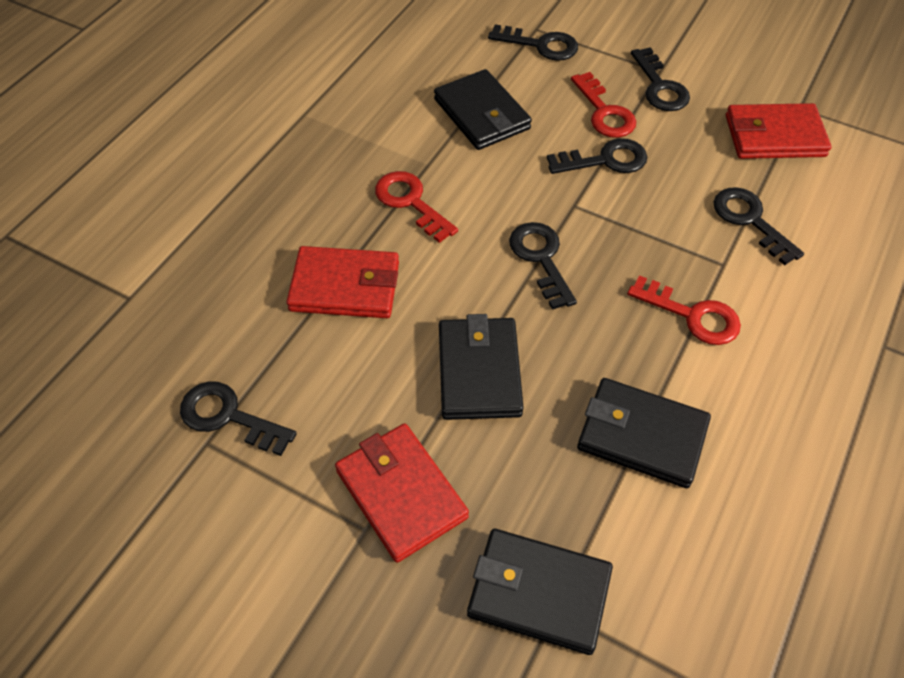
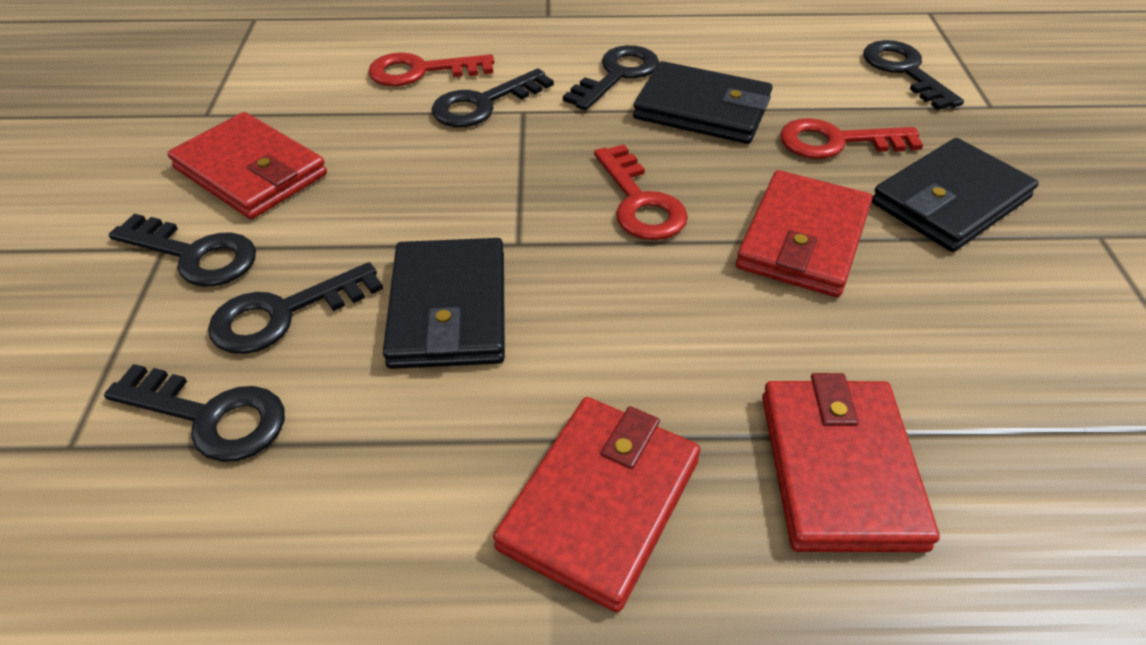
black wallet: [434,69,532,150] [439,314,524,420] [467,529,613,655] [577,378,711,488] = 4 -> [383,238,505,369] [633,61,772,144] [872,138,1039,252] = 3
red wallet: [286,246,399,318] [335,423,469,563] [726,103,831,159] = 3 -> [168,112,327,219] [493,397,700,612] [736,170,872,297] [762,373,940,552] = 4

